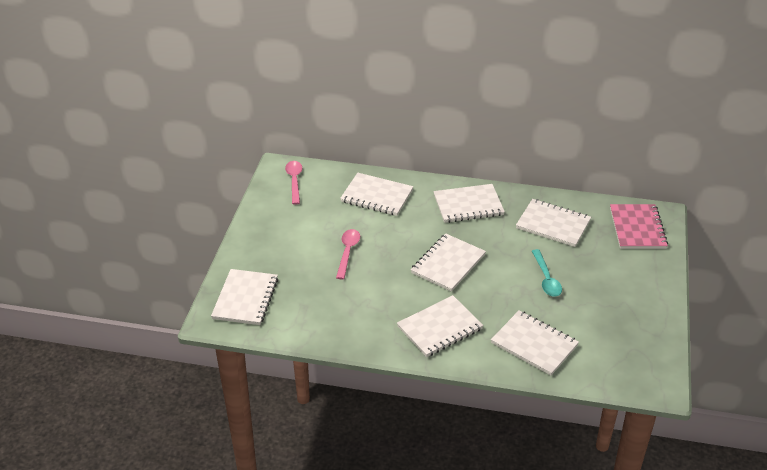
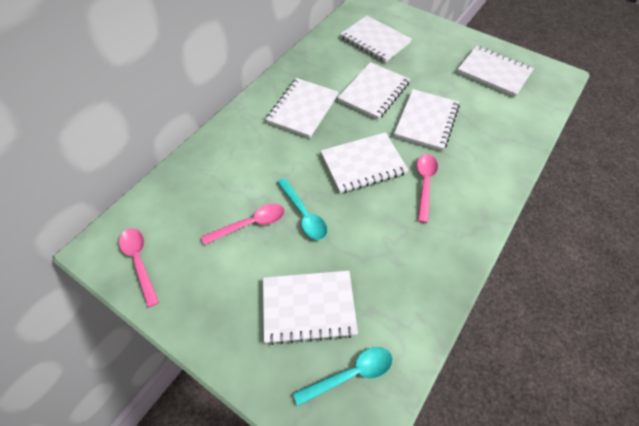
pink notebook: [610,204,668,249] = 1 -> none = 0
pink spoon: [285,161,302,205] [336,229,360,279] = 2 -> [119,228,159,308] [201,204,285,245] [417,154,438,223] = 3
turquoise spoon: [532,249,562,297] = 1 -> [277,178,327,240] [293,347,393,406] = 2

